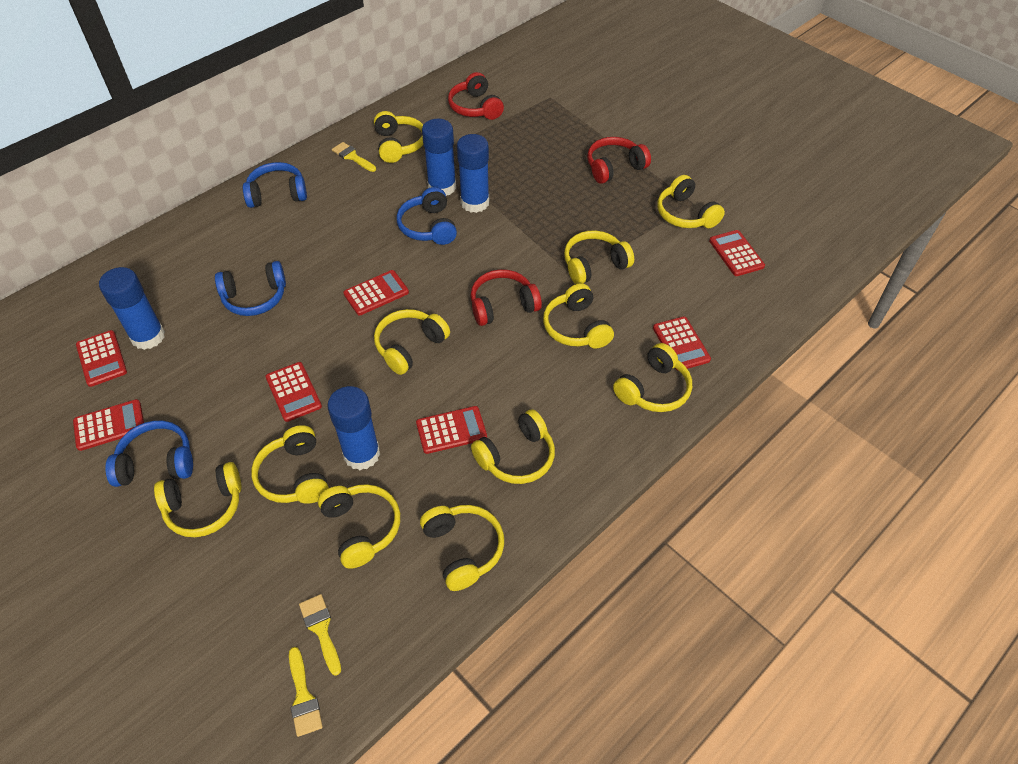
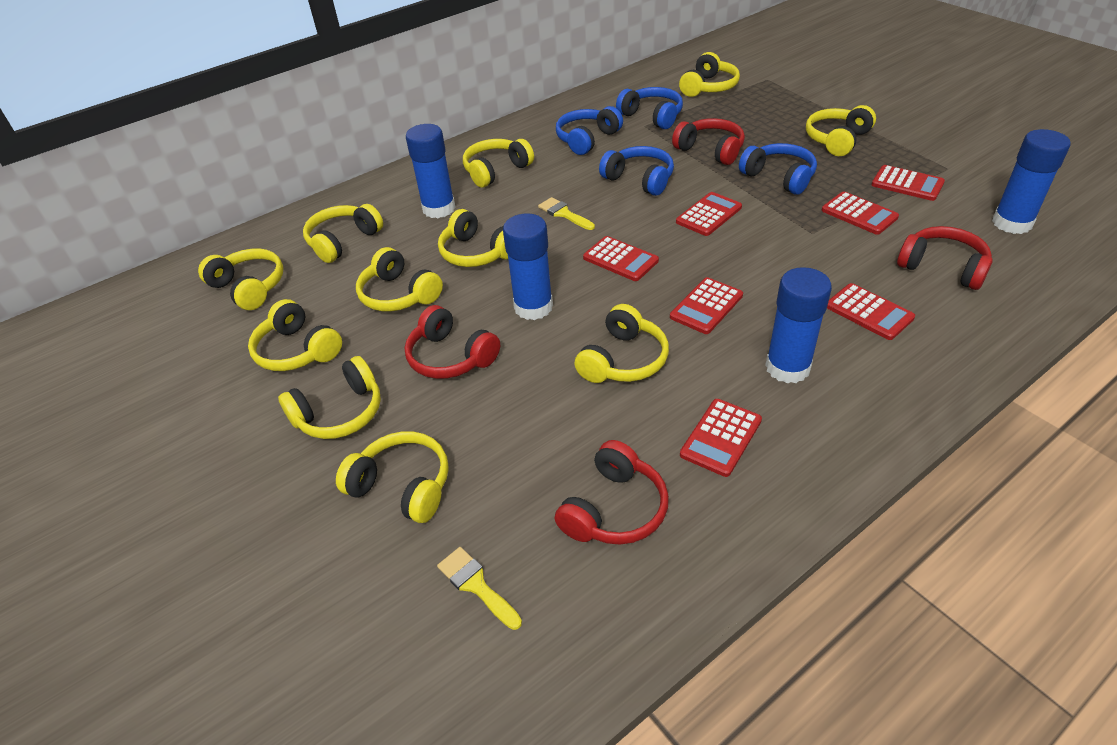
red headphones: [448,72,504,120] [471,269,542,326] [587,137,651,184] = 3 -> [405,305,500,379] [555,440,669,545] [672,118,745,165] [897,226,992,290] = 4
yellow brush: [289,647,323,737] [299,594,341,676] [332,142,376,172] = 3 -> [437,547,522,630] [538,197,595,230] = 2

